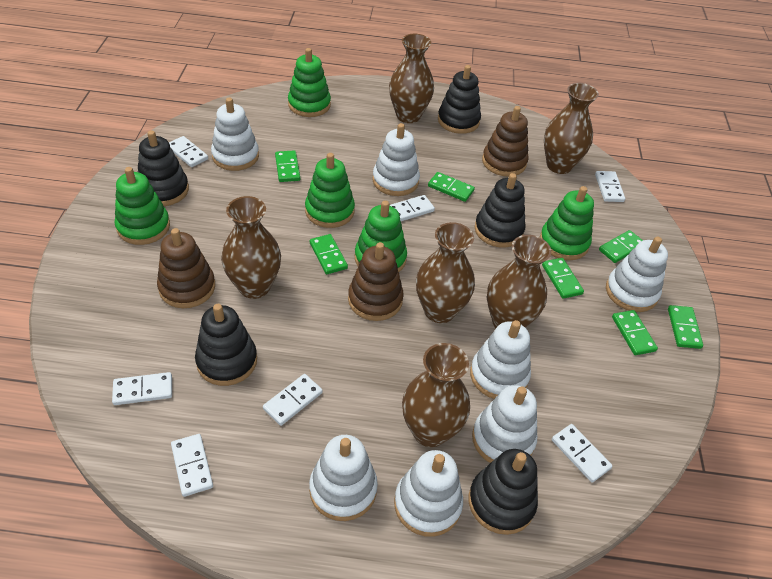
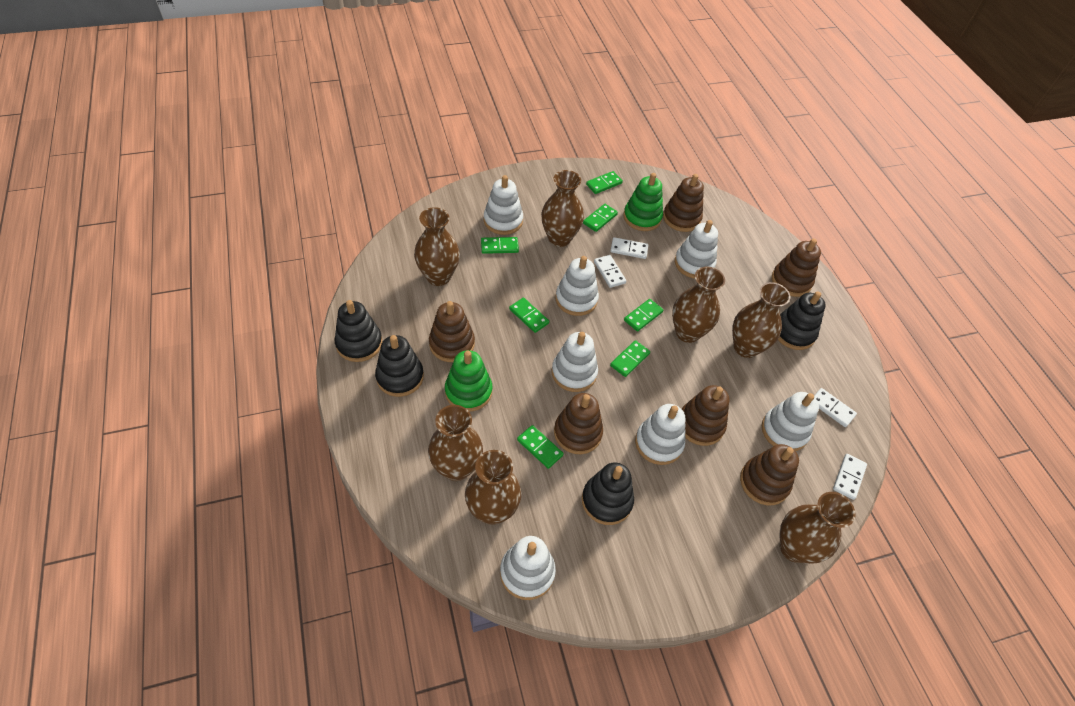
black stacking toy: [138,130,189,206] [195,304,257,386] [438,65,481,134] [469,449,538,535] [475,173,526,248] = 5 -> [334,300,382,362] [375,335,424,397] [582,462,634,525] [778,291,826,350] = 4
brown stacking toy: [157,228,215,308] [348,242,404,321] [482,106,529,177] = 3 -> [429,301,475,362] [554,393,603,454] [663,174,704,232] [682,385,729,446] [740,444,799,505] [772,239,821,297] = 6
brown vase: [221,196,281,299] [389,34,434,123] [402,343,470,447] [416,222,475,323] [487,235,551,328] [544,83,599,174] = 6 -> [414,207,460,286] [428,405,483,481] [465,450,521,525] [541,170,584,247] [672,267,725,343] [732,282,790,358] [779,492,856,564] = 7
green stacking toy: [115,167,170,245] [288,48,331,117] [305,153,355,228] [355,201,407,272] [540,186,594,260] = 5 -> [445,350,492,412] [623,173,663,231] = 2
white domino: [112,372,172,405] [169,136,208,167] [171,434,213,497] [263,374,323,426] [389,195,435,221] [552,424,612,483] [595,171,625,202] = 7 -> [594,255,626,288] [610,237,649,259] [814,388,857,427] [833,454,867,500] = 4

